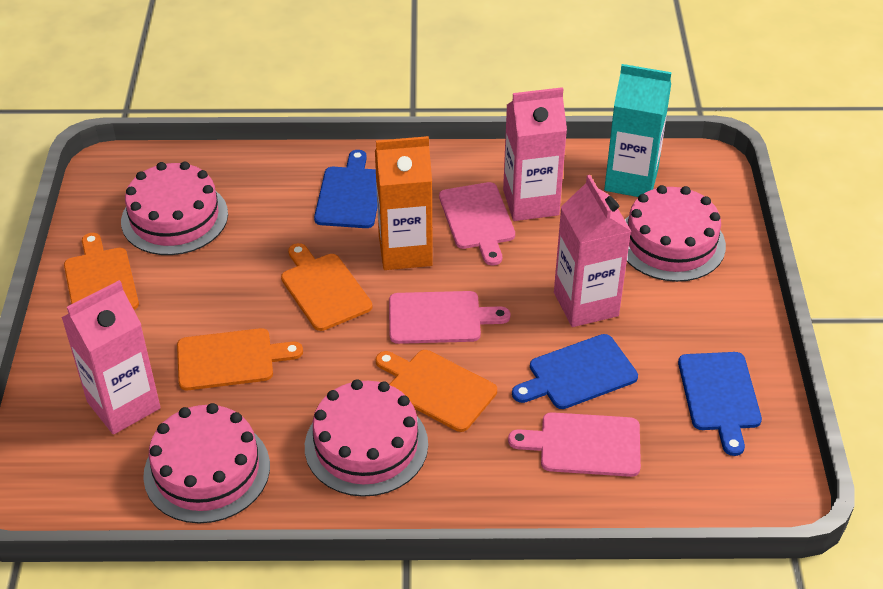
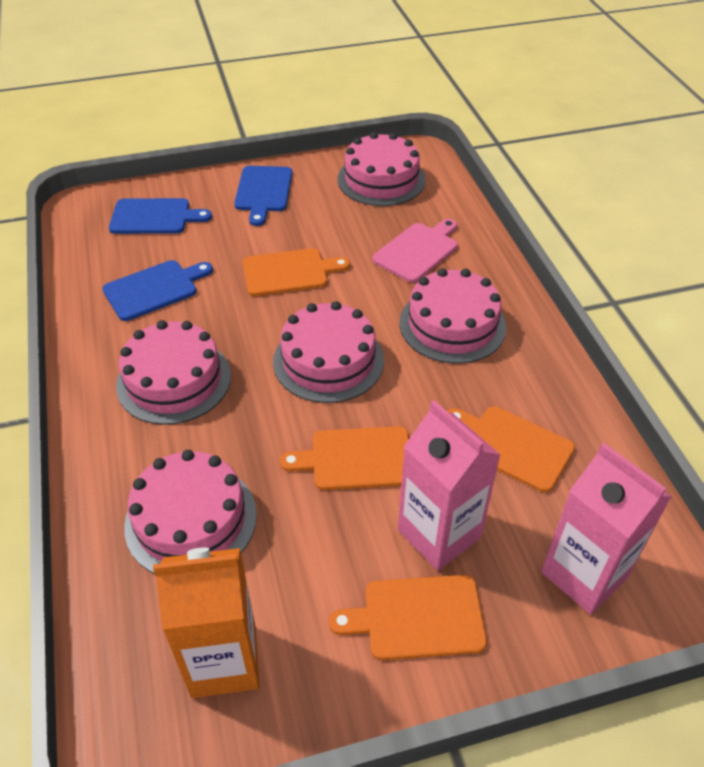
pink cake: [121,161,228,255] [143,403,270,523] [305,379,428,497] [625,185,726,282] = 4 -> [116,320,231,425] [124,450,257,574] [273,301,384,403] [338,132,426,206] [400,268,506,364] = 5
pink carton: [61,280,161,435] [503,87,567,221] [554,175,631,327] = 3 -> [398,400,501,571] [541,442,672,615] = 2
pink cutting board: [389,291,511,344] [439,182,515,265] [508,412,641,477] = 3 -> [372,219,458,283] = 1
turquoise carton: [604,64,672,197] = 1 -> none = 0

